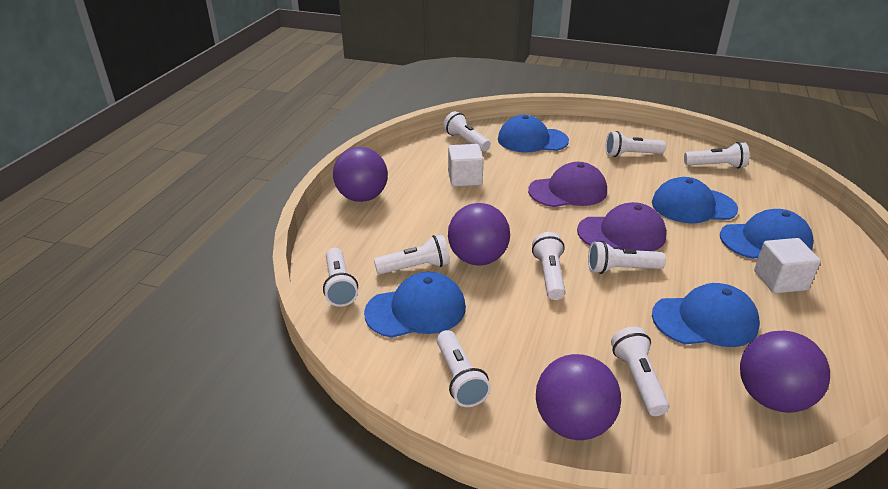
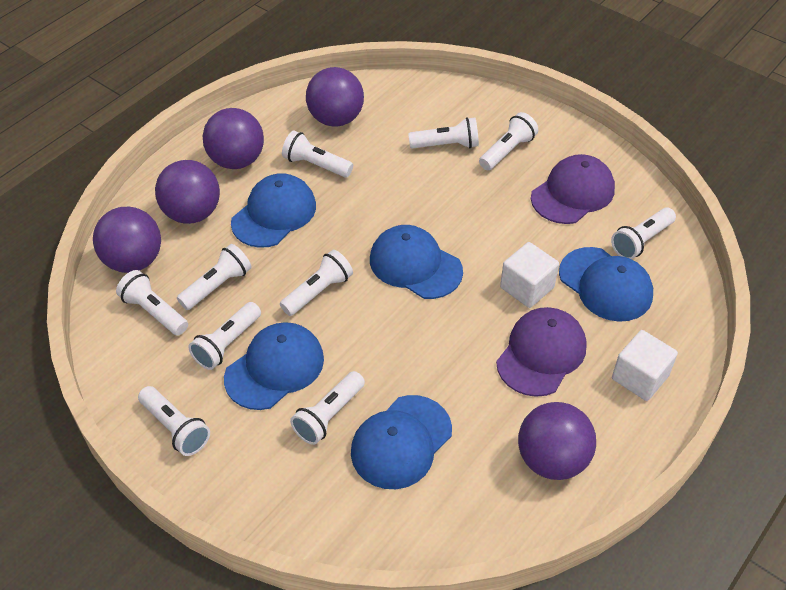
purple ball: [333,147,388,202] [448,203,510,265] [536,354,621,440] [740,331,830,413] = 4 -> [93,207,161,273] [155,160,220,224] [203,108,264,169] [306,67,364,127] [518,402,596,480] = 5
white flashlight: [323,248,358,307] [374,235,450,275] [437,330,491,407] [443,111,491,151] [532,232,565,300] [588,241,666,274] [605,131,666,157] [611,327,669,416] [684,142,750,168] = 9 -> [116,270,188,336] [138,386,210,456] [177,244,251,310] [188,302,261,370] [280,250,353,316] [282,130,353,177] [290,371,365,445] [408,117,479,149] [479,112,538,170] [611,208,676,259] = 10

